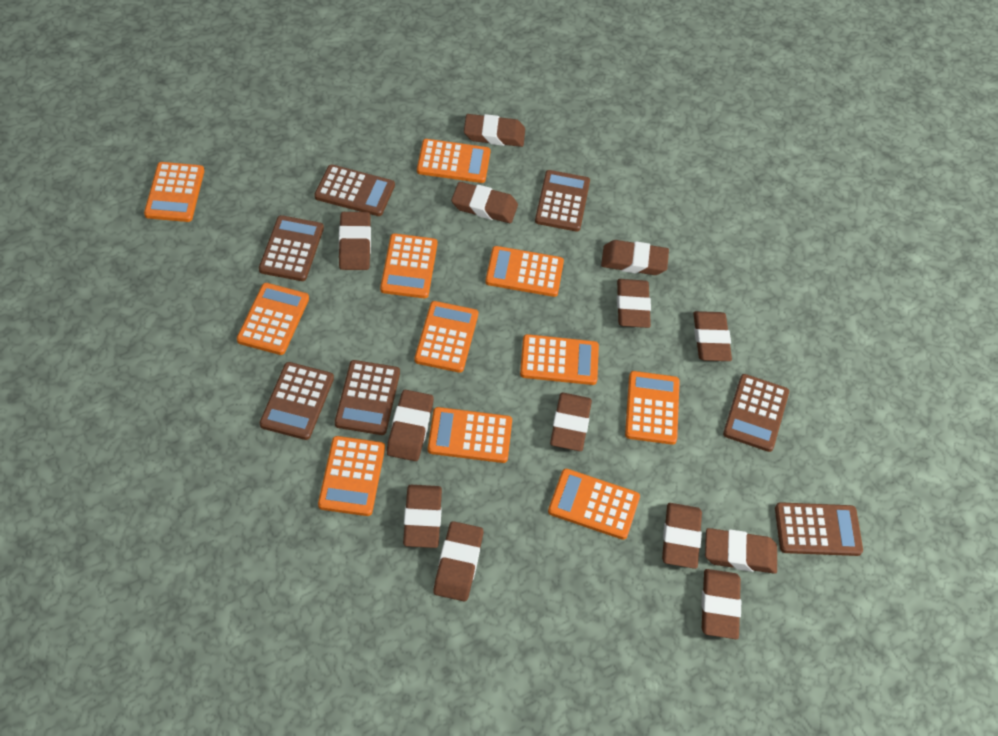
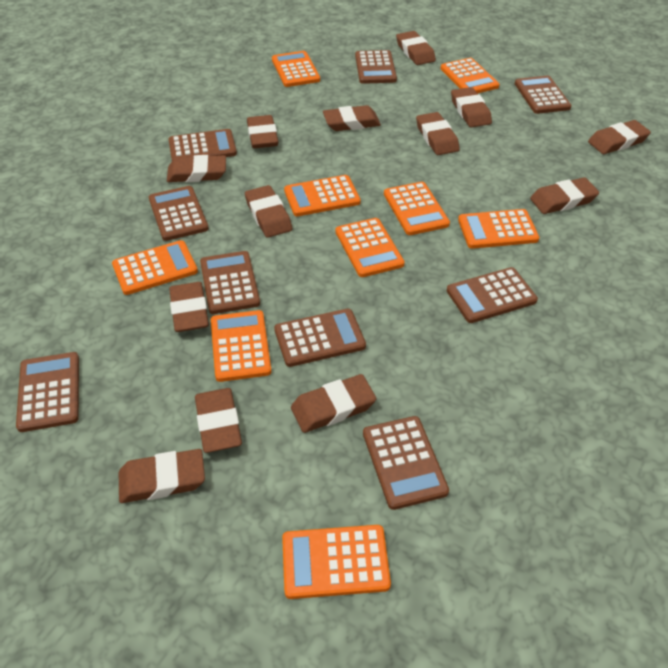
brown calculator: [259,215,324,281] [260,362,334,440] [314,164,395,216] [335,360,400,435] [535,170,590,232] [723,374,789,452] [775,502,863,556] = 7 -> [16,352,79,432] [149,186,209,241] [169,129,237,161] [200,251,260,314] [274,309,366,367] [355,50,397,84] [363,416,449,510] [447,267,538,323] [515,76,572,114] = 9
orange calculator: [144,162,204,222] [237,283,309,355] [318,436,385,516] [380,233,438,298] [414,301,478,373] [417,139,491,183] [428,407,512,463] [485,246,564,297] [520,334,599,385] [548,469,640,540] [625,371,680,445] = 11 -> [112,240,198,295] [211,310,272,382] [272,51,320,87] [282,525,391,599] [284,175,361,216] [335,218,405,277] [384,182,450,235] [441,58,500,93] [458,209,539,249] = 9

